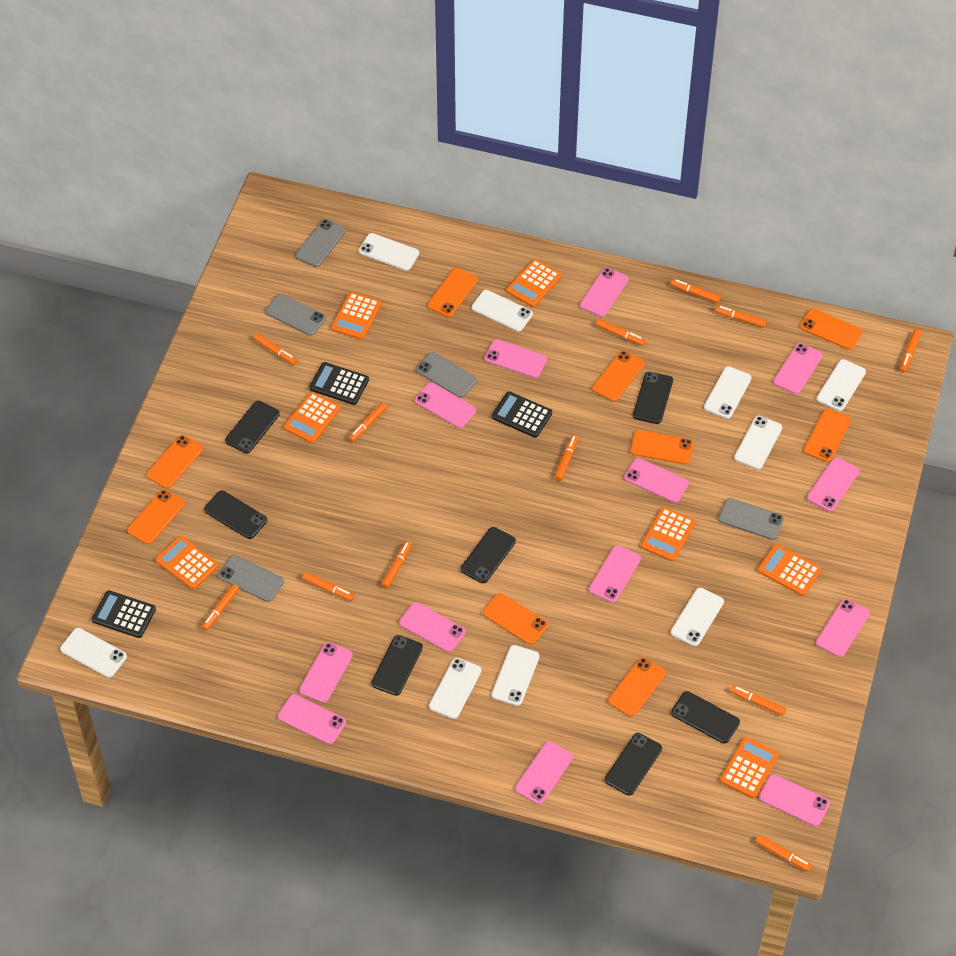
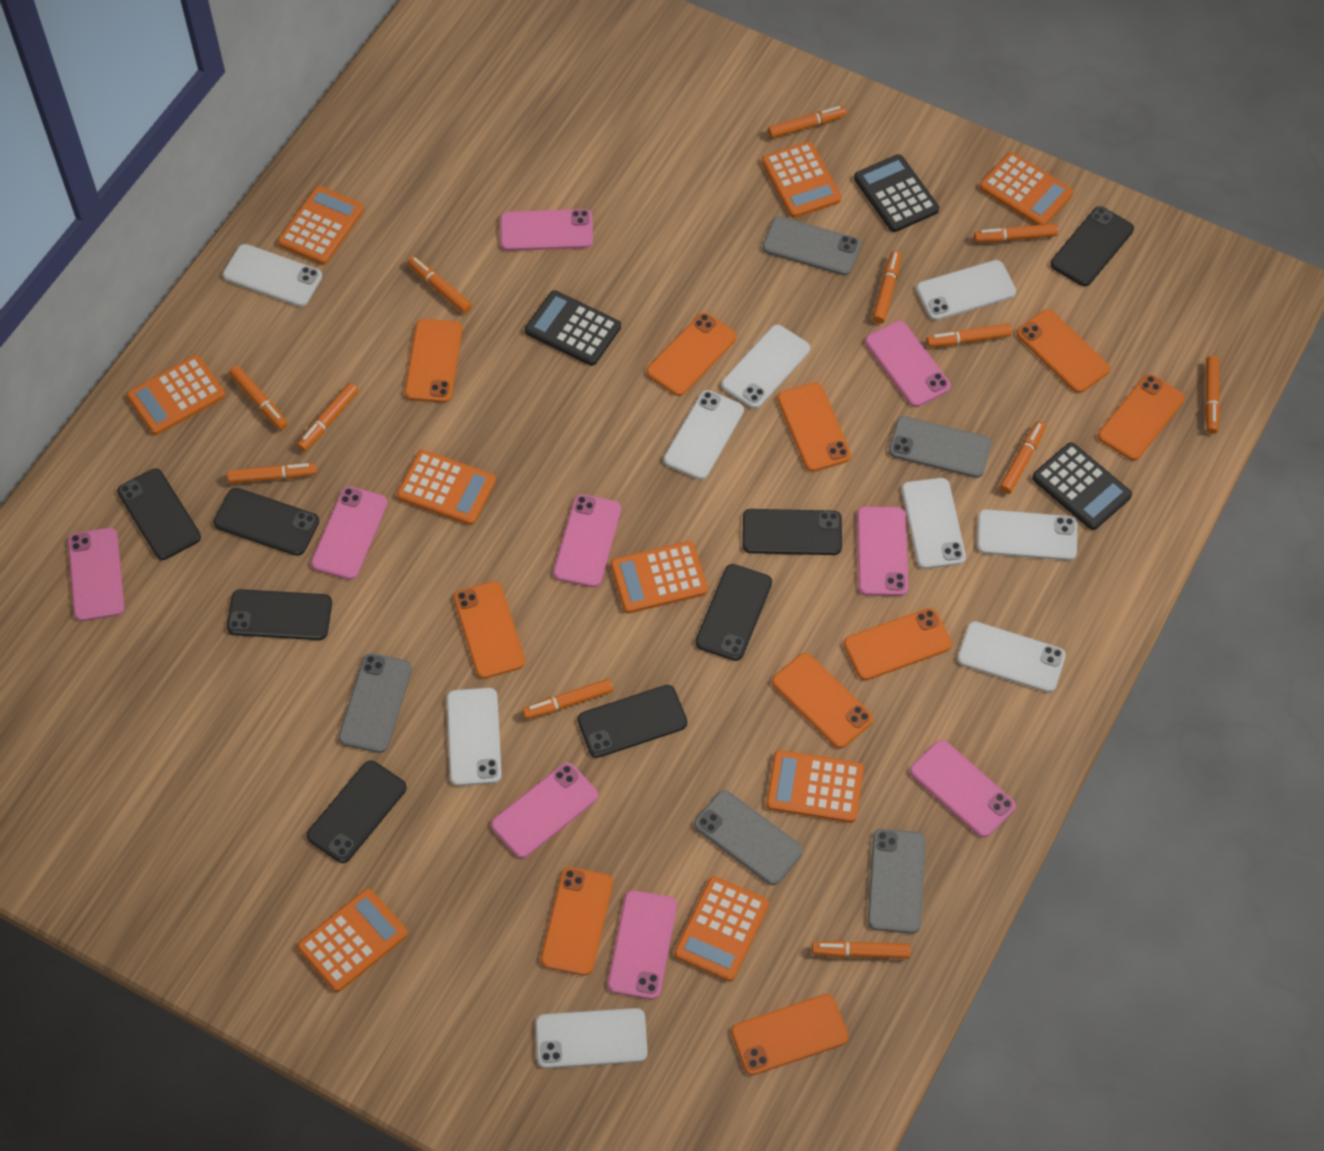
black phone: [204,491,267,539] [225,401,280,454] [371,635,423,696] [461,527,516,583] [605,733,662,795] [633,372,673,424] [671,691,740,744] = 7 -> [117,468,201,560] [214,488,319,556] [227,589,332,640] [307,760,407,863] [578,685,687,758] [696,564,772,661] [742,509,842,555] [1050,206,1134,286] = 8
orange calculator: [156,536,218,589] [284,392,341,443] [331,292,381,340] [506,259,562,307] [641,507,695,562] [720,737,779,798] [758,544,822,596] = 7 -> [127,355,225,435] [278,186,364,265] [297,888,408,992] [397,450,496,525] [610,541,708,613] [674,876,769,982] [762,141,841,218] [766,750,864,823] [979,152,1073,225] = 9
orange phone: [127,489,185,544] [146,435,203,489] [427,268,478,317] [483,593,548,645] [592,350,645,402] [608,657,666,717] [630,430,694,464] [800,308,862,350] [803,409,851,462] = 9 -> [405,319,462,403] [453,581,525,679] [541,867,613,975] [646,313,737,396] [731,994,849,1075] [772,653,873,748] [777,382,851,472] [844,608,952,680] [1016,309,1110,393] [1098,374,1185,460] = 10
pink phone: [278,694,346,744] [299,642,353,703] [399,602,465,652] [415,382,476,428] [485,339,547,378] [515,741,573,804] [580,268,628,317] [589,545,641,603] [624,458,689,503] [759,774,830,826] [773,343,823,394] [807,457,859,512] [816,599,870,657] = 13 -> [68,528,124,621] [311,486,388,580] [491,763,598,858] [500,209,593,251] [553,494,621,587] [608,890,677,999] [857,507,908,596] [865,321,951,407] [910,740,1016,837] = 9

